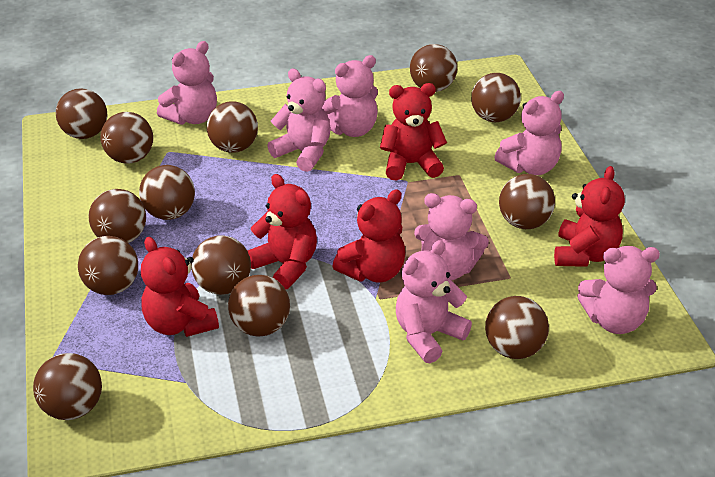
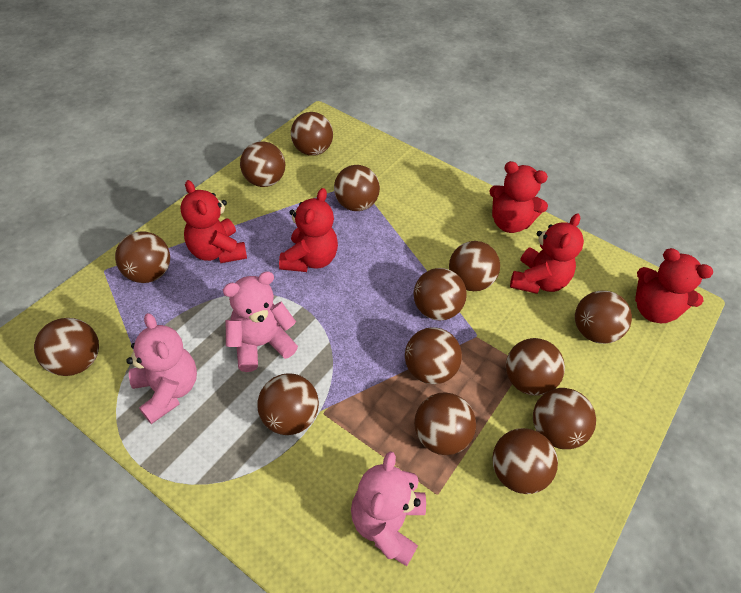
brown ball: [33,353,102,420] [56,88,107,139] [78,236,138,295] [89,189,146,243] [100,112,153,164] [139,165,195,220] [191,235,251,295] [207,101,258,153] [228,275,290,337] [410,44,457,92] [471,73,521,122] [485,296,549,359] [499,174,555,229] = 13 -> [34,318,99,376] [115,231,170,283] [240,141,285,187] [258,373,319,435] [291,112,333,156] [334,165,380,211] [405,327,462,384] [414,268,467,320] [414,392,476,455] [449,241,500,291] [492,428,558,494] [506,338,565,396] [533,388,596,449] [575,290,632,344] = 14
pink teddy bear: [157,41,217,125] [267,69,331,172] [322,55,378,137] [396,240,472,363] [414,193,489,280] [495,91,564,175] [577,246,660,334] = 7 -> [126,313,197,424] [223,271,298,372] [351,451,426,566] = 3

